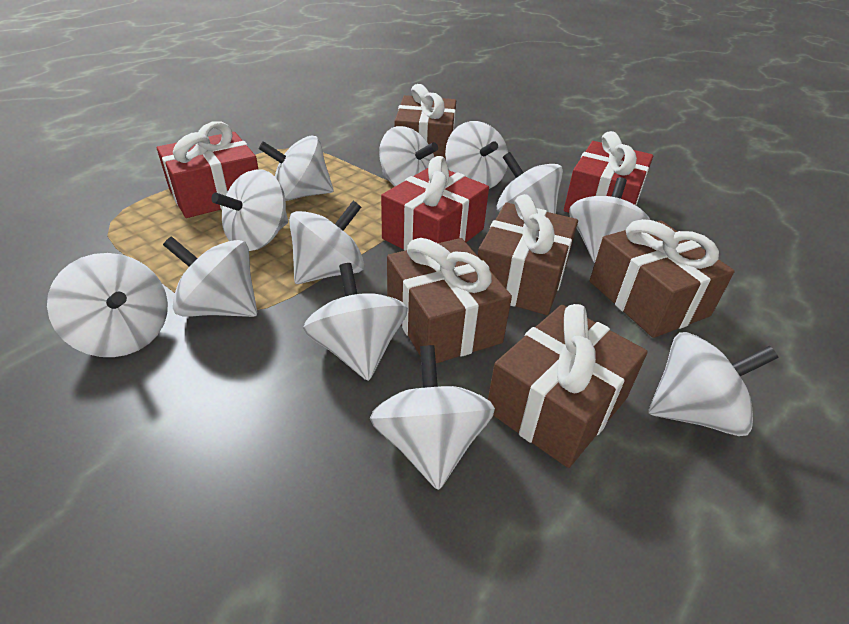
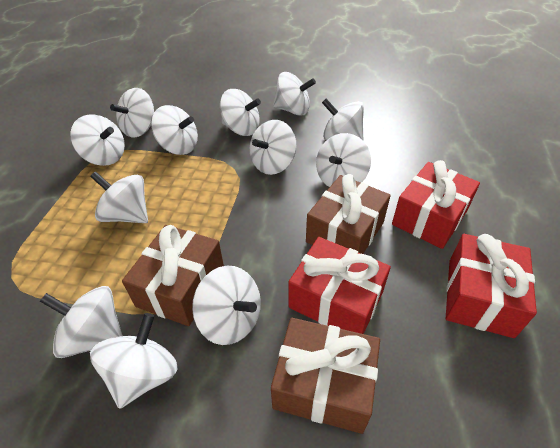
brown gift: [387,238,512,363] [395,84,456,160] [478,194,578,315] [488,304,648,468] [590,219,735,338] = 5 -> [122,225,224,326] [271,318,380,434] [306,174,391,254] = 3

